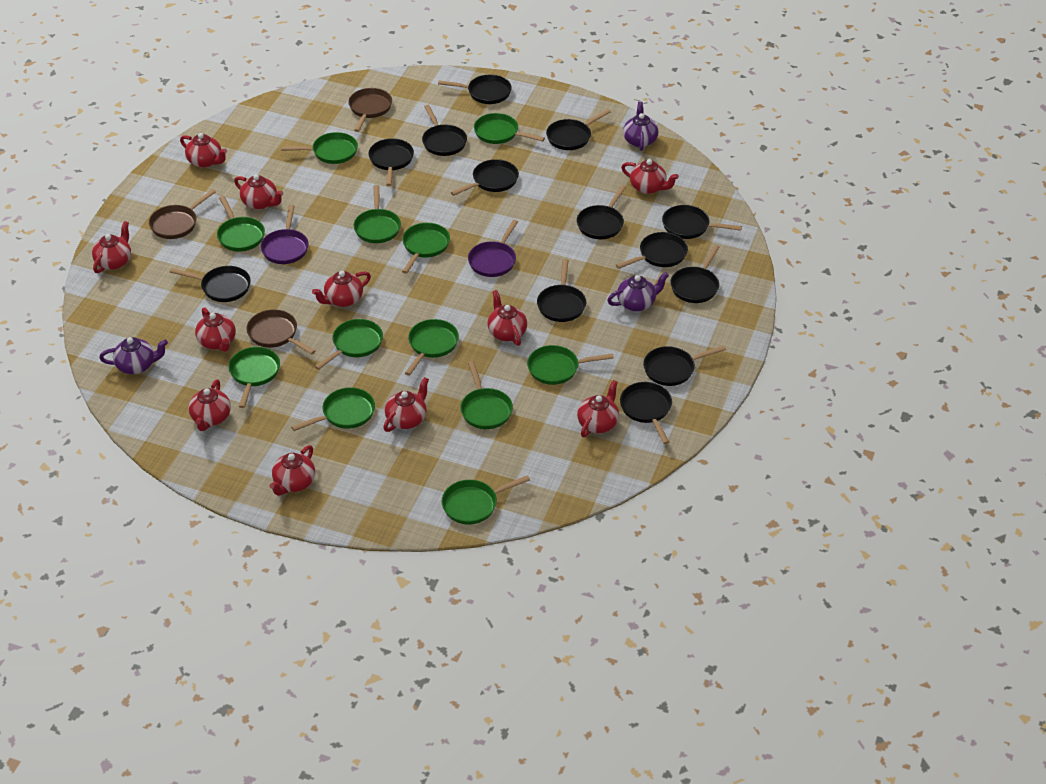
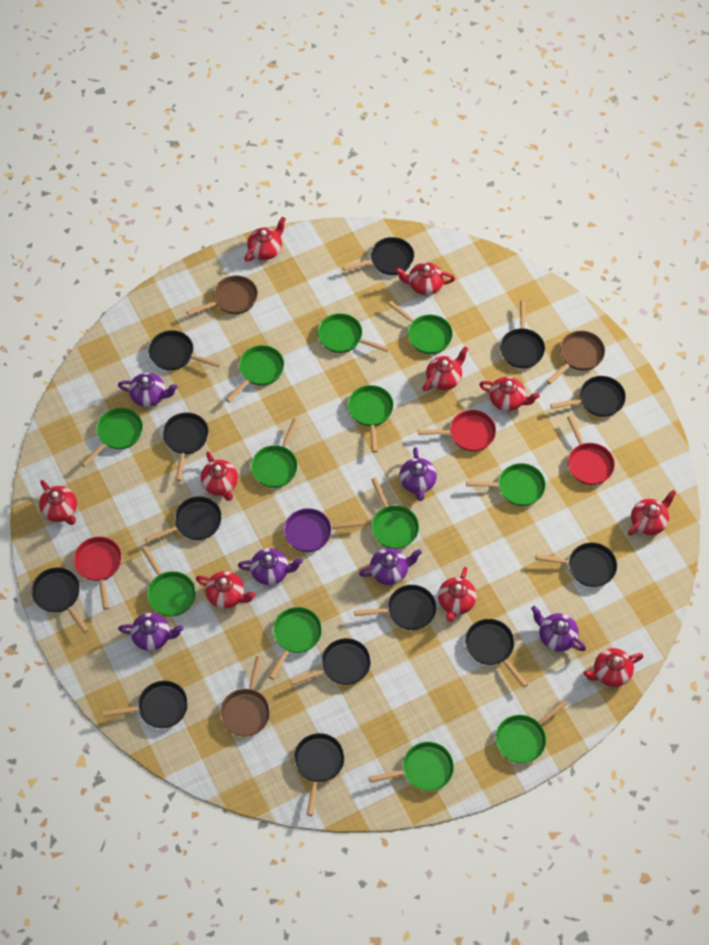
purple pan: [260,205,309,264] [468,220,518,277] = 2 -> [284,508,365,552] = 1
purple teapot: [99,337,168,374] [607,272,669,311] [623,101,659,151] = 3 -> [118,373,178,407] [118,613,184,651] [238,548,303,585] [359,548,422,585] [399,447,437,501] [531,606,586,652] = 6
red pan: none = 0 -> [74,537,122,610] [418,410,496,451] [567,415,615,485] = 3
red teapot: [92,221,131,273] [180,133,227,168] [189,379,231,431] [195,307,236,352] [234,174,283,210] [270,445,315,496] [312,271,371,307] [383,377,429,432] [488,290,527,346] [577,380,619,437] [621,159,679,194] = 11 -> [39,480,77,525] [196,571,256,609] [201,451,238,501] [244,217,286,262] [395,262,455,295] [422,346,468,391] [438,567,477,622] [479,377,540,411] [584,648,643,687] [628,490,677,536] = 10

